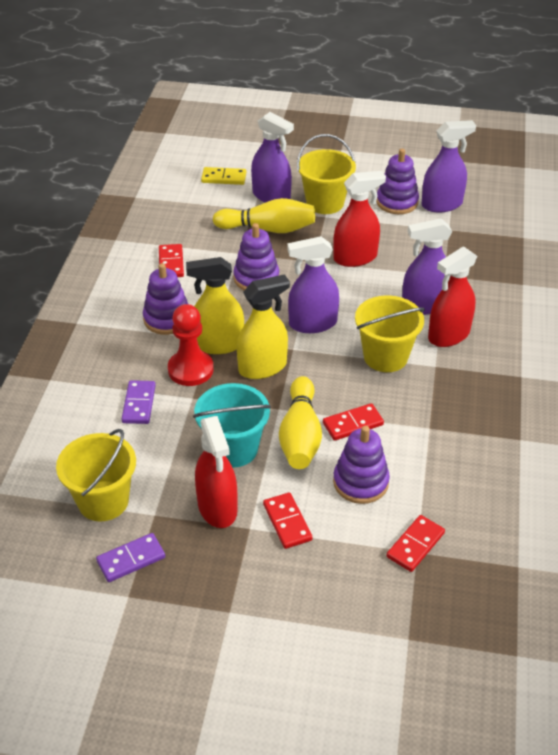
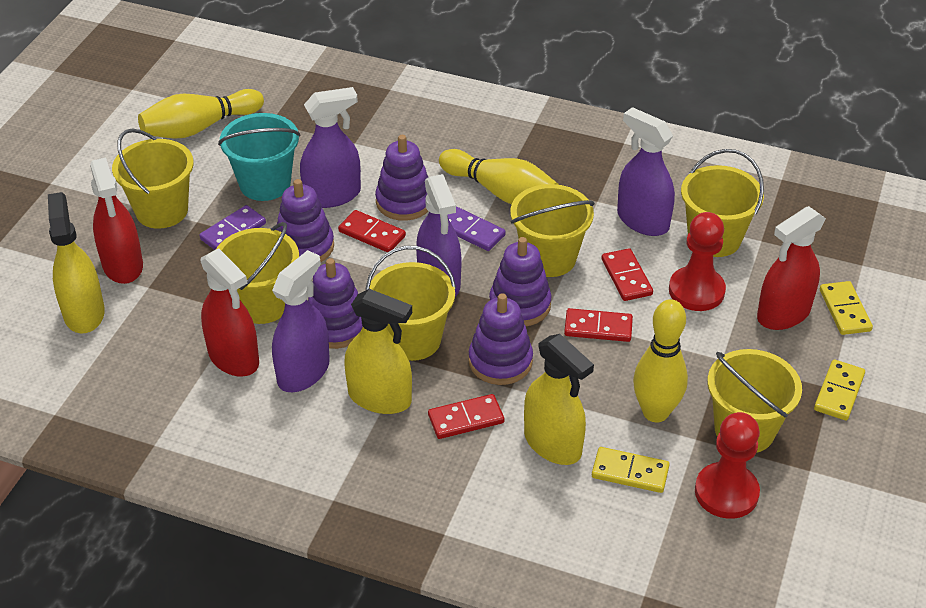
purple stacking toy: [143,263,188,335] [233,223,279,290] [333,426,390,504] [376,149,419,214] = 4 -> [276,179,334,262] [308,258,363,349] [375,135,428,221] [469,293,533,385] [489,237,552,326] = 5
red pawn: [168,304,214,386] = 1 -> [669,212,726,311] [695,412,760,519] = 2
yellow bowling pin: [213,198,315,233] [279,376,322,469] = 2 -> [138,89,264,139] [439,149,559,204] [633,299,688,422] = 3
yellow bucket: [56,429,136,521] [297,134,356,214] [355,295,425,372] = 3 -> [112,129,194,229] [216,222,299,324] [366,246,456,361] [510,184,595,277] [681,149,764,257] [707,349,802,453] = 6
yellow domino: [201,167,246,185] = 1 -> [592,447,670,493] [814,359,865,421] [820,281,873,335] = 3
yellow spray bottle: [186,257,244,354] [237,274,290,379] = 2 -> [48,192,105,333] [344,289,412,414] [524,334,594,465] = 3

